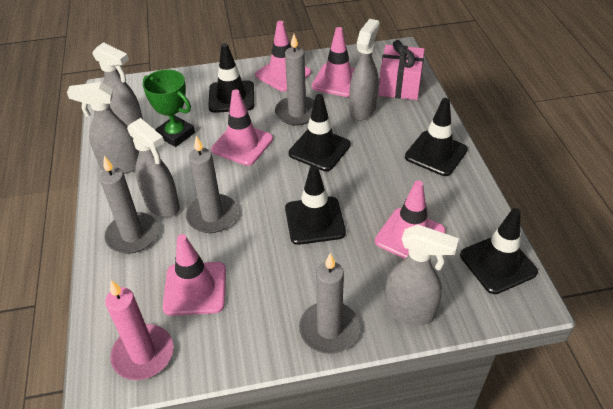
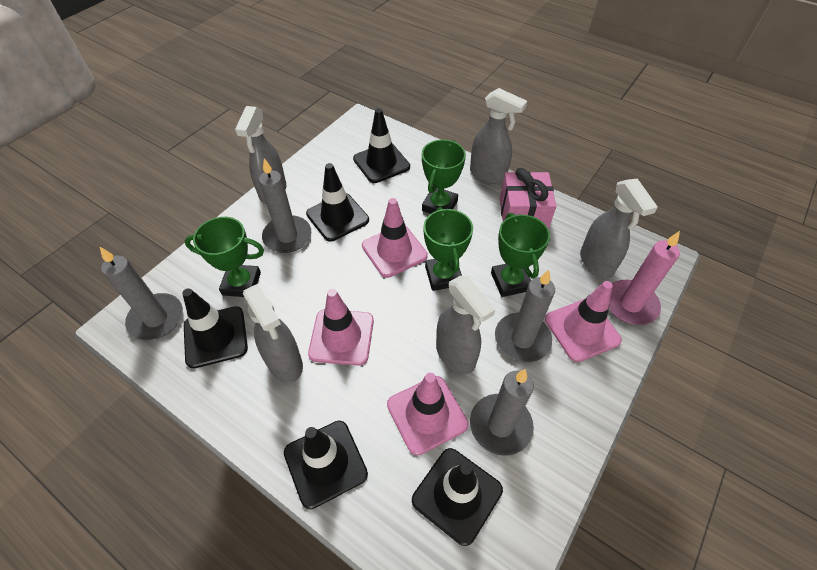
green trophy: [143,69,195,147] = 1 -> [185,217,264,297] [422,140,466,214] [423,207,473,291] [491,213,550,297] = 4
pink traffic cone: [163,234,226,316] [211,89,273,166] [255,21,311,92] [312,27,355,97] [375,180,446,259] = 5 -> [308,289,374,366] [362,198,428,278] [387,373,469,456] [545,281,622,362] = 4

